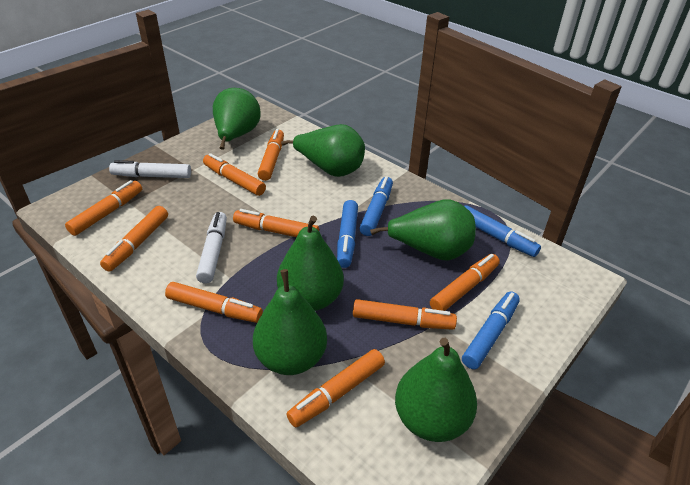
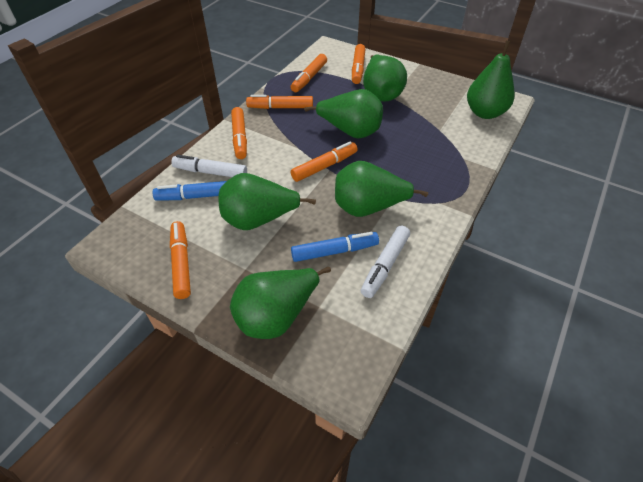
blue marker: [337,200,358,268] [359,176,393,236] [462,291,520,369] [464,205,541,257] = 4 -> [153,181,227,201] [291,232,379,262] = 2
orange marker: [65,180,142,236] [100,206,168,272] [165,282,263,323] [203,153,266,196] [233,209,319,237] [258,129,284,181] [286,349,385,428] [353,299,457,330] [430,254,500,311] = 9 -> [170,221,191,299] [231,107,247,159] [246,95,313,109] [291,54,327,92] [291,141,358,182] [352,44,365,84] = 6

